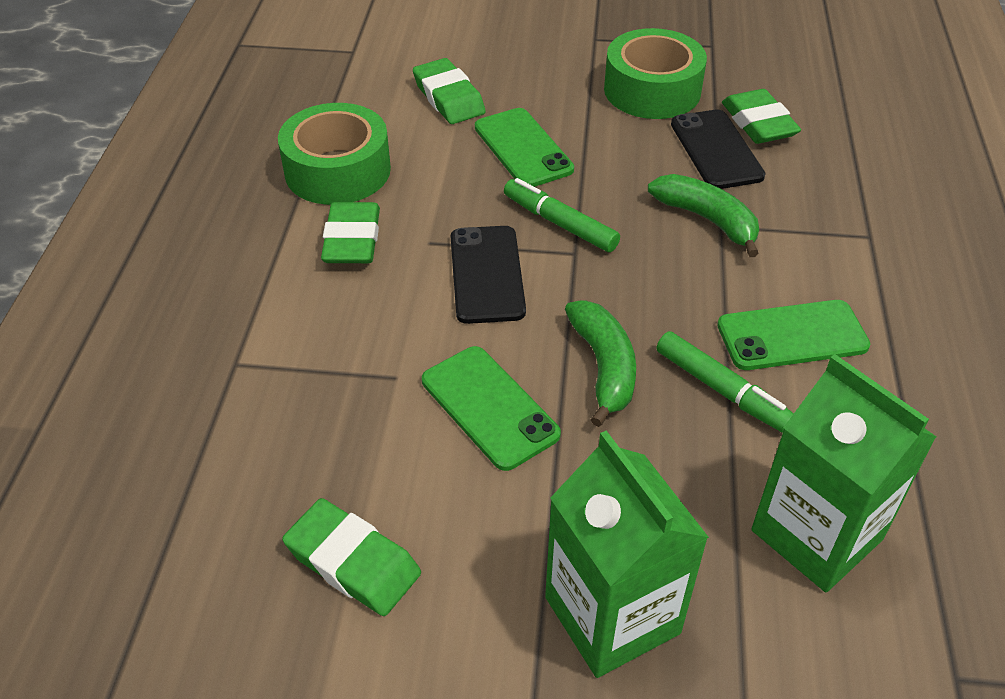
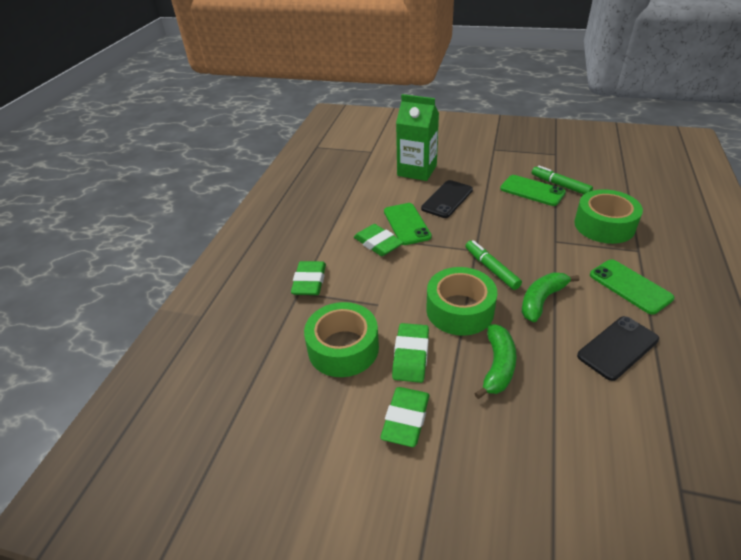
green carton: [545,431,709,678] [751,354,936,592] = 2 -> [396,94,439,181] = 1
green tape: [278,103,391,205] [604,28,707,119] = 2 -> [304,302,379,377] [426,267,497,336] [574,189,643,244] = 3

